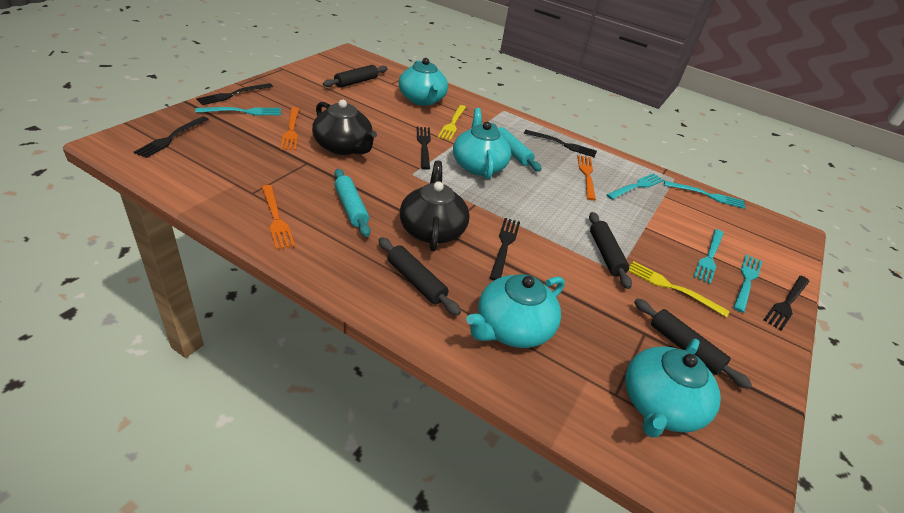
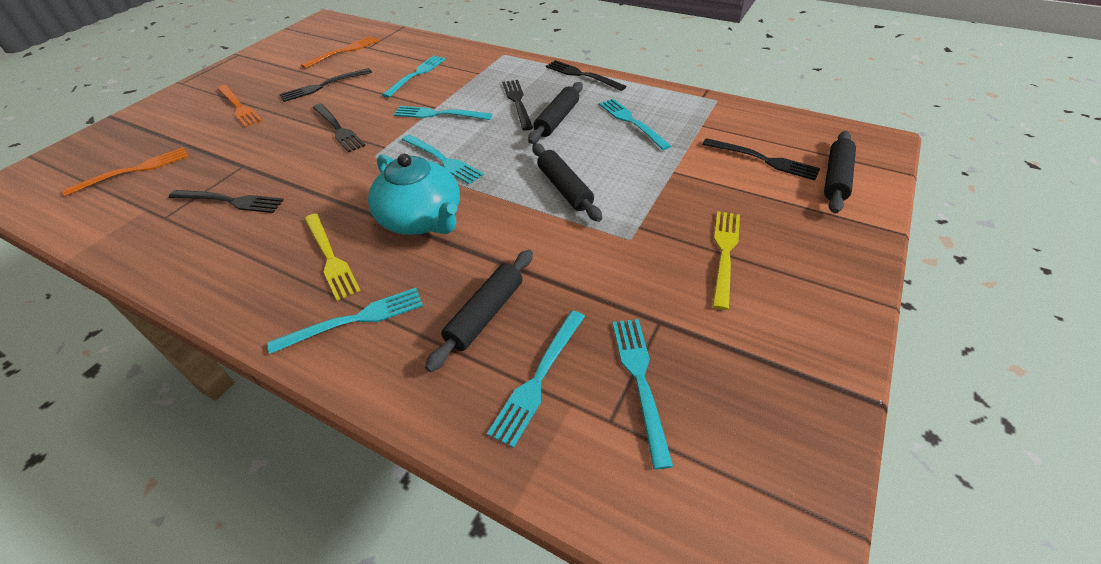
black teapot: [312,100,377,155] [400,160,470,252] = 2 -> none = 0
turquoise fork: [195,107,281,115] [606,173,664,199] [664,181,746,209] [694,229,724,284] [733,254,762,313] = 5 -> [267,288,423,354] [382,55,446,98] [394,106,492,120] [402,134,484,185] [487,310,585,448] [599,99,671,150] [612,319,673,469] = 7
turquoise rolling pin: [334,169,370,237] [491,123,542,172] = 2 -> none = 0
turquoise teapot: [399,58,448,106] [453,108,511,179] [466,274,565,348] [625,339,721,437] = 4 -> [368,154,460,235] = 1

